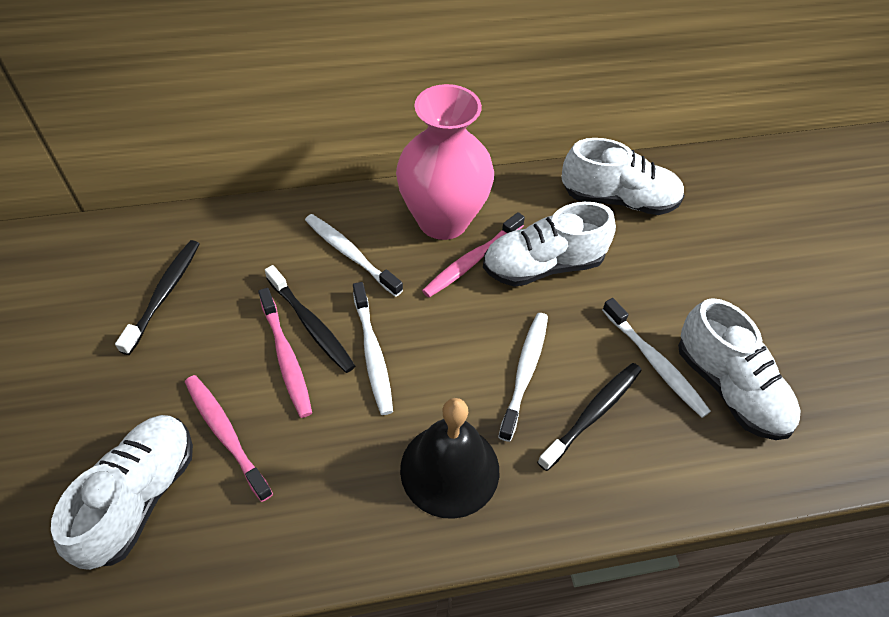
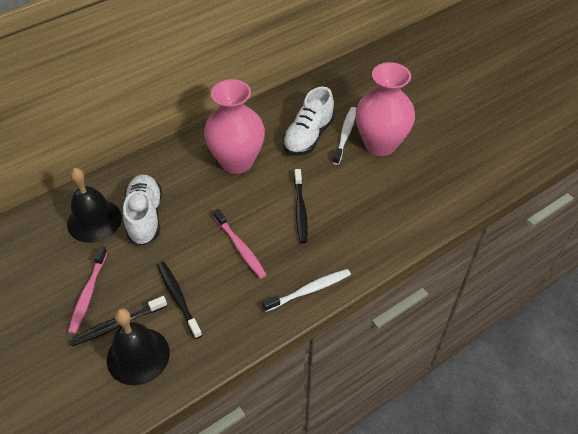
black bell: [400,398,499,519] = 1 -> [67,168,122,243] [107,308,170,385] = 2
pink toothbrush: [185,375,273,502] [258,288,312,418] [422,212,525,297] = 3 -> [68,246,107,334] [213,209,267,279] = 2
pink vase: [396,84,494,240] = 1 -> [204,79,265,174] [356,62,415,156] = 2
white shoe: [51,415,193,570] [483,202,616,287] [561,138,685,215] [678,298,801,440] = 4 -> [123,175,162,245] [283,86,334,156] = 2
white toothbrush: [305,214,403,297] [353,282,393,415] [498,313,548,442] [602,298,711,418] = 4 -> [262,269,351,312] [333,107,356,165] = 2

